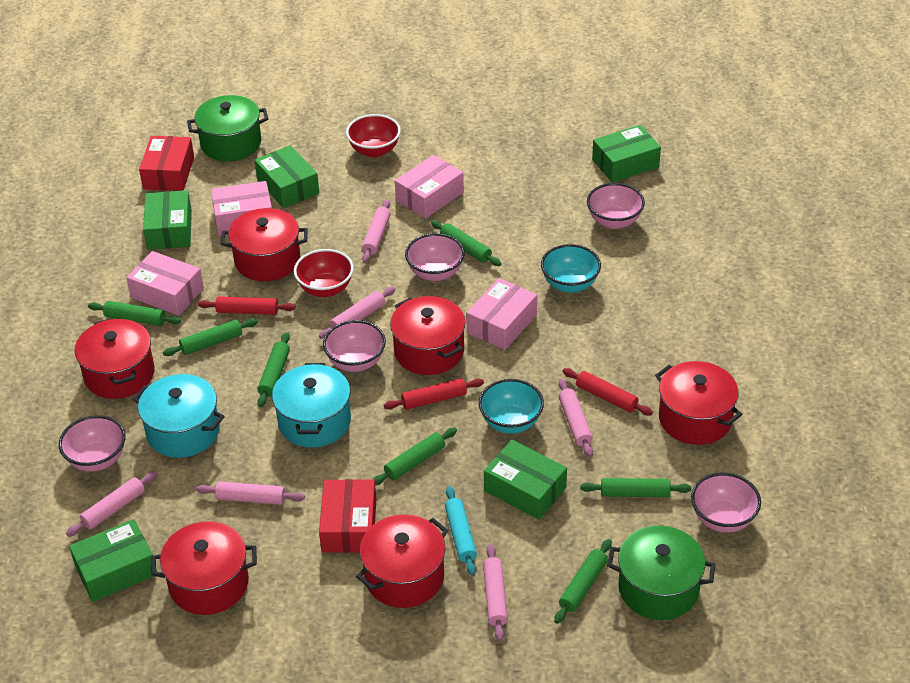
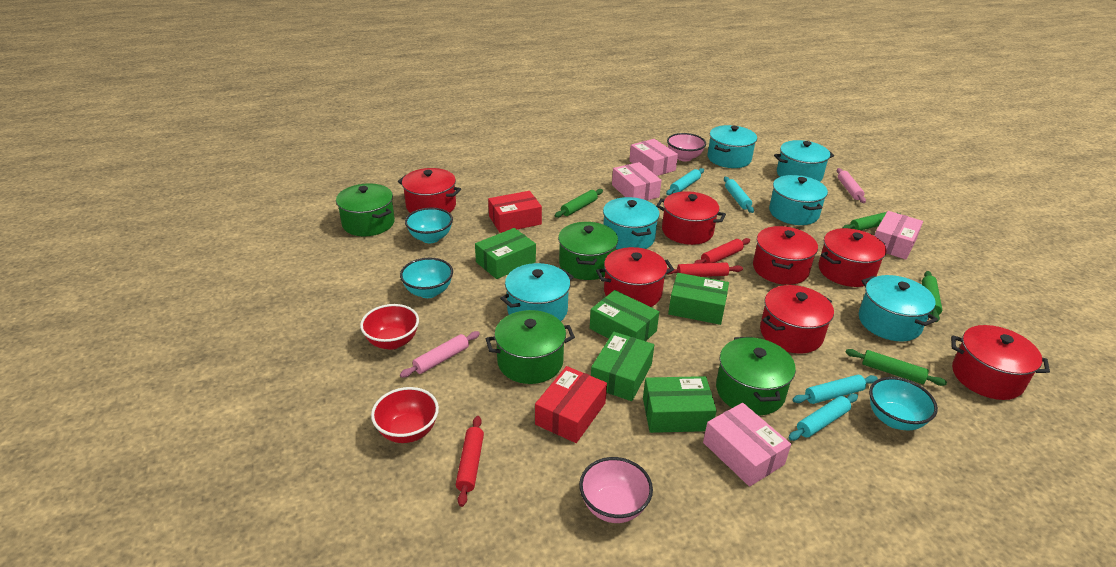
green pot: [187,95,268,161] [607,525,716,620] = 2 -> [336,183,395,236] [486,310,575,384] [558,222,618,280] [716,337,796,415] = 4
green rolling pin: [88,301,181,326] [163,318,258,356] [257,332,290,407] [373,428,457,485] [431,220,501,266] [554,539,612,624] [580,478,691,497] = 7 -> [555,189,603,218] [842,212,900,230] [845,349,947,386] [922,271,942,322] = 4
pink bowl: [59,415,126,472] [323,320,386,372] [405,233,465,281] [587,183,645,229] [691,473,761,533] = 5 -> [579,457,653,523] [667,133,706,161] = 2
pink rolling pin: [66,471,157,537] [196,481,305,505] [319,287,396,339] [362,200,391,263] [483,544,508,641] [559,379,593,457] = 6 -> [400,331,480,378] [837,168,866,203] = 2
red pot: [75,318,155,399] [151,521,257,615] [221,208,308,281] [356,514,448,608] [390,296,466,375] [655,361,742,445] = 6 -> [398,168,461,213] [596,247,674,307] [656,191,726,245] [753,226,818,285] [760,285,834,354] [818,228,886,287] [951,325,1050,400] = 7
turquoise bowl: [478,379,544,434] [541,244,601,293] = 2 -> [400,258,453,298] [405,208,453,243] [869,377,938,430] = 3
turquoise pot: [133,374,225,458] [272,363,351,448] = 2 -> [500,263,574,321] [603,197,660,249] [708,125,757,168] [769,175,828,225] [774,140,834,182] [859,275,938,341] = 6
turquoise rolling pin: [445,486,477,575] = 1 -> [666,168,704,195] [724,177,754,213] [788,394,858,441] [792,375,878,404] = 4

